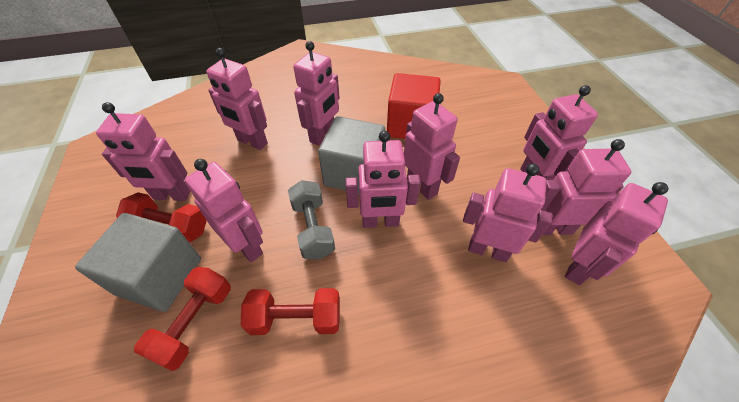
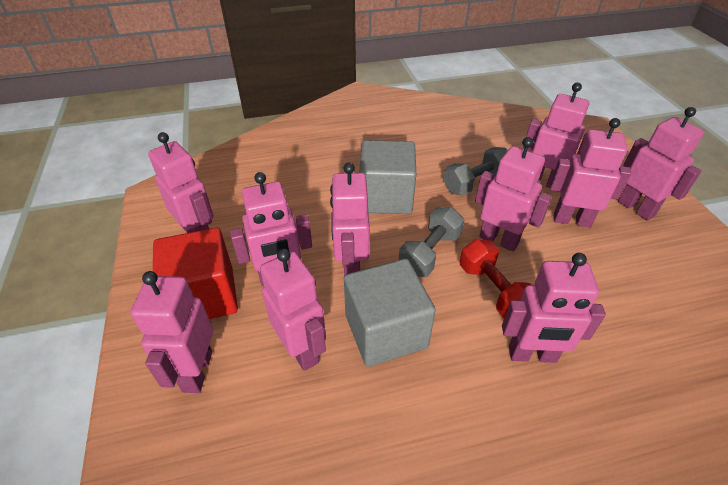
grey dumbbell: [288,180,335,259] = 1 -> [399,207,464,277] [444,147,508,195] = 2
red dumbbell: [116,192,207,243] [134,267,231,371] [241,288,340,335] = 3 -> [460,239,532,318] = 1

